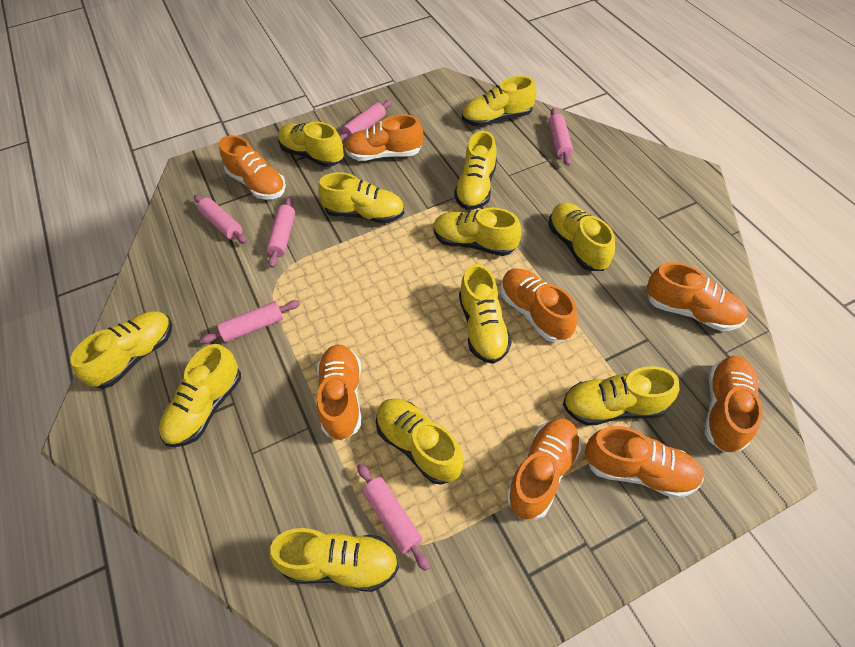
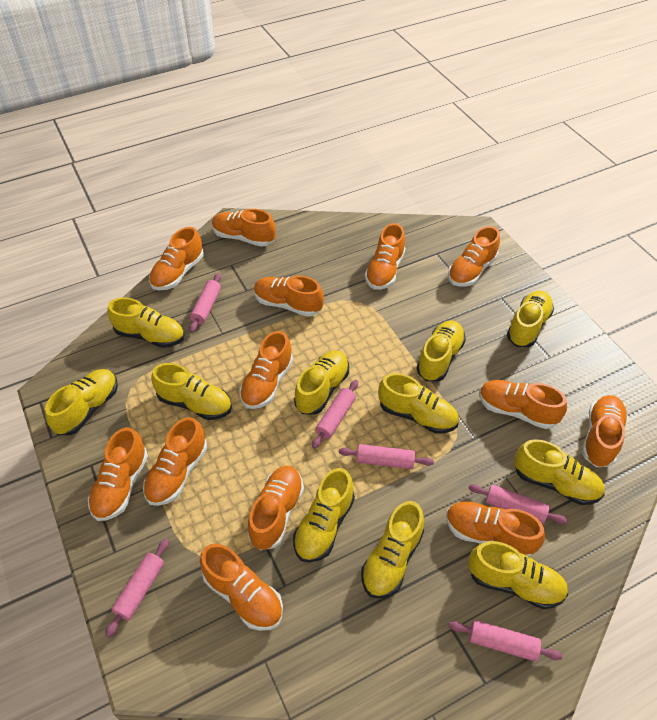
orange shoe: [219,135,286,200] [317,345,361,441] [344,114,423,161] [501,269,578,342] [507,418,581,519] [585,426,704,498] [647,262,748,331] [705,356,762,453] = 8 -> [88,428,148,521] [143,417,207,506] [149,227,204,290] [200,544,283,631] [212,209,276,247] [239,331,293,409] [247,466,304,550] [254,276,324,317] [365,223,405,290] [446,501,545,557] [448,226,500,287] [479,380,567,429] [582,395,628,467] = 13
yellow shoe: [70,311,172,388] [159,344,241,447] [270,528,399,592] [278,122,344,167] [318,172,404,224] [376,399,463,485] [434,208,521,256] [454,131,497,210] [459,264,512,364] [462,76,536,127] [548,203,615,271] [563,366,679,426] = 12 -> [45,369,118,435] [107,297,184,348] [151,363,232,420] [293,468,355,562] [294,350,349,415] [361,501,424,598] [378,373,459,434] [417,320,466,381] [468,541,568,609] [507,291,554,347] [514,439,605,505] = 11

